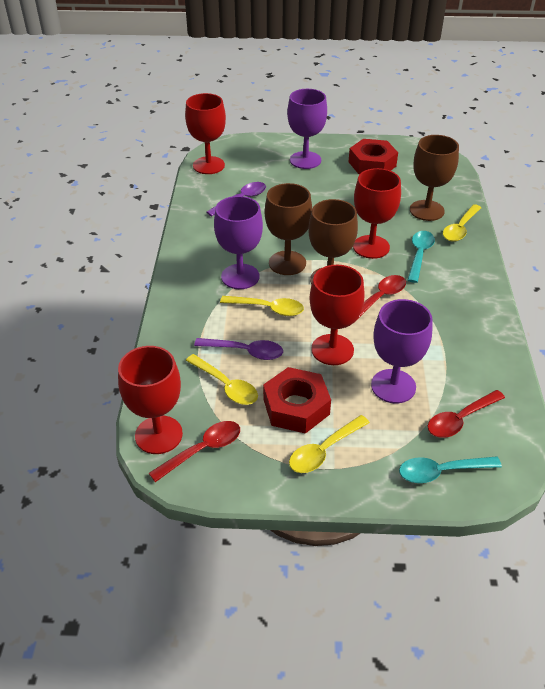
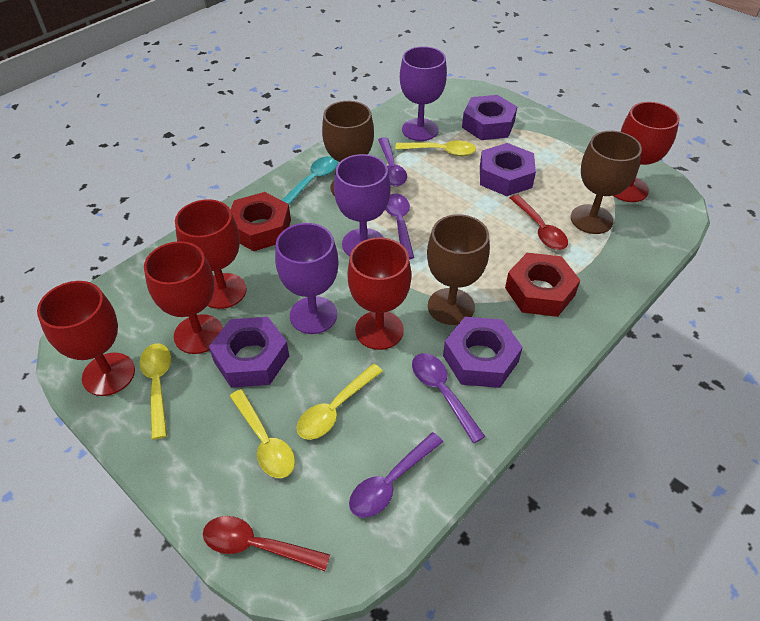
purple nut: none = 0 -> [209,317,289,388] [443,317,523,388] [462,95,517,140] [480,143,536,196] = 4
purple spoon: [194,338,283,360] [207,182,266,216] = 2 -> [349,432,443,518] [378,137,407,186] [385,193,414,259] [412,353,486,443] = 4
red goblet: [118,346,183,454] [185,93,226,174] [310,265,365,365] [353,168,401,259] = 4 -> [37,281,135,396] [144,241,223,354] [175,199,247,309] [347,237,411,350] [613,102,680,202] = 5
red spoon: [149,421,240,482] [354,275,406,323] [428,390,505,438] = 3 -> [203,516,330,571] [510,194,568,250] = 2
turquoise spoon: [399,456,502,483] [408,231,435,283] = 2 -> [282,156,338,205] = 1

